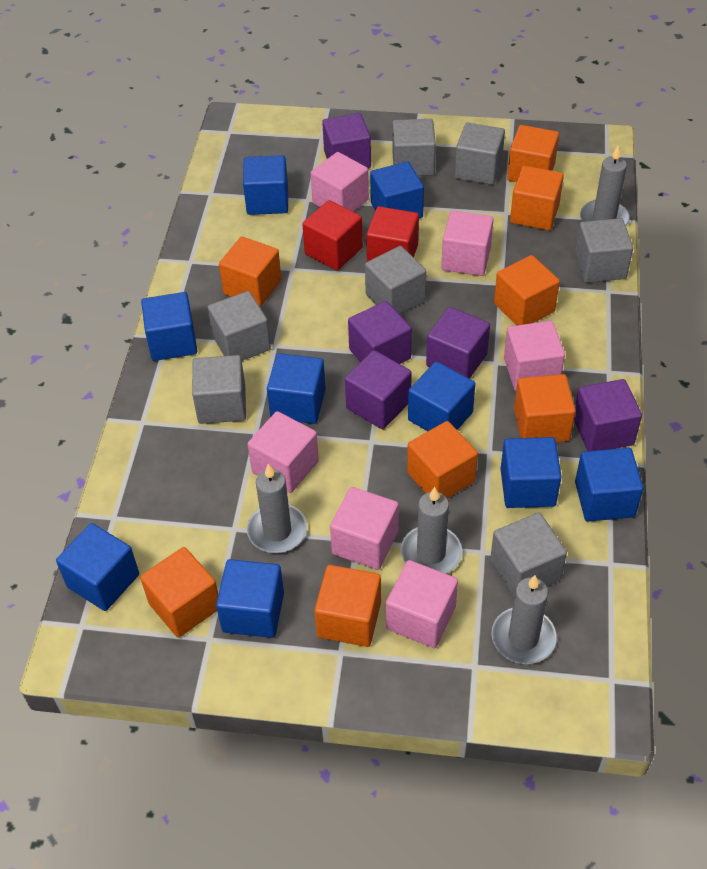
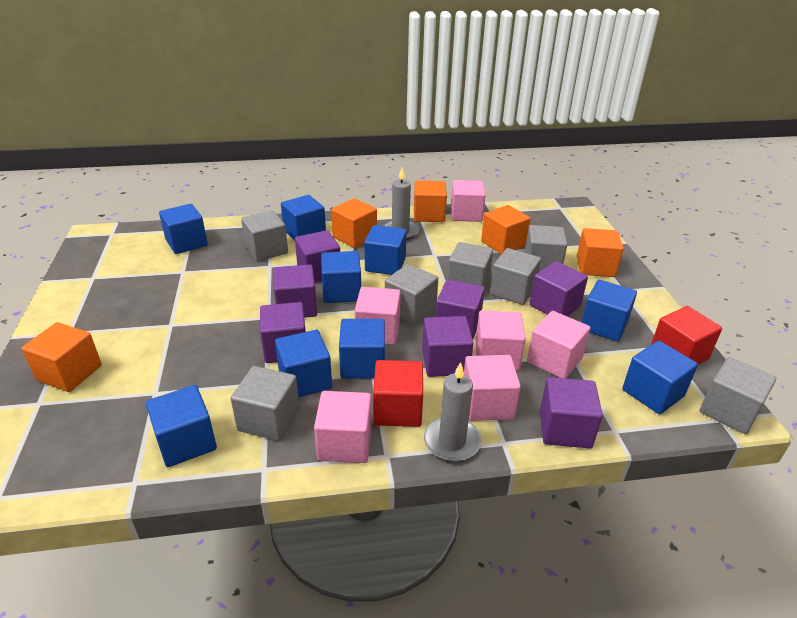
grey candle: [247,464,307,553] [401,487,462,574] [491,575,557,664] [580,146,630,225] = 4 -> [383,168,419,240] [424,362,481,462] = 2
orange cube: [140,547,218,638] [219,236,281,307] [314,565,381,647] [407,421,478,498] [494,255,560,325] [507,125,559,182] [510,166,564,230] [514,374,576,442] = 8 -> [22,322,102,392] [331,198,377,248] [414,181,447,222] [481,205,531,254] [577,228,624,277] = 5
purple cube: [322,113,371,169] [345,350,412,429] [348,301,412,364] [426,307,490,379] [574,379,642,451] = 5 -> [260,302,306,363] [273,264,317,318] [295,230,340,282] [422,316,473,377] [435,279,485,339] [530,261,588,316] [540,377,603,448] = 7

